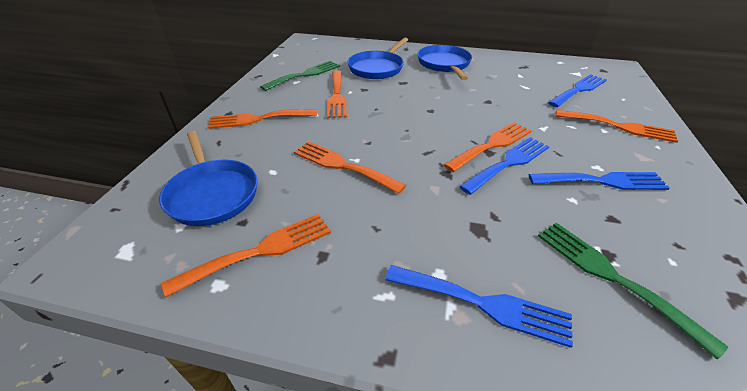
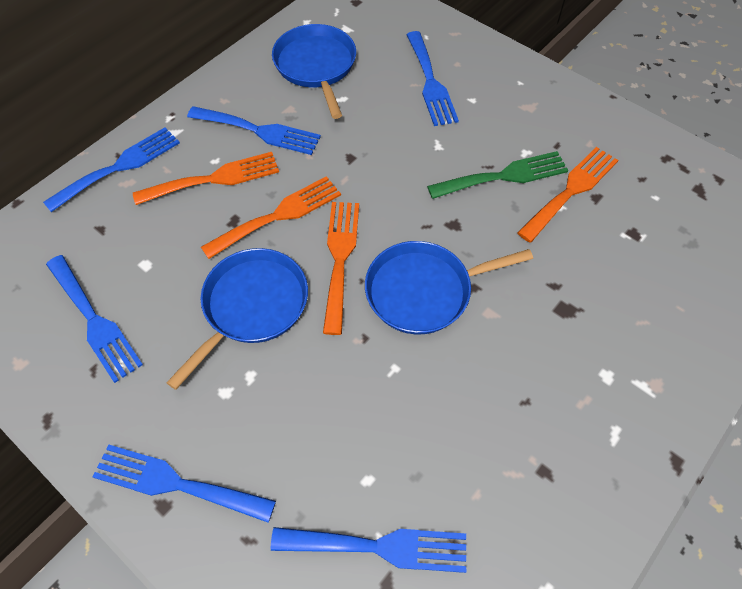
blue fork: [385,265,573,348] [459,137,550,195] [529,172,670,190] [548,74,607,107] = 4 -> [43,127,180,212] [46,255,143,383] [93,444,276,523] [187,106,321,155] [271,527,466,573] [406,31,459,126] = 6
green fork: [260,61,340,91] [538,223,728,360] = 2 -> [427,151,569,199] = 1
orange fork: [162,214,331,297] [208,109,317,129] [294,141,406,194] [327,70,347,118] [444,122,532,172] [556,110,678,143] = 6 -> [133,152,279,205] [201,176,341,259] [323,202,359,335] [517,147,618,243] = 4

